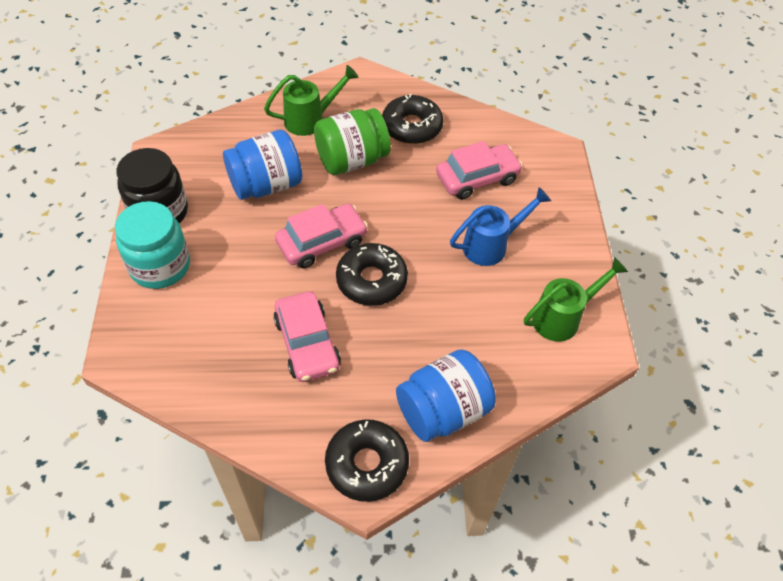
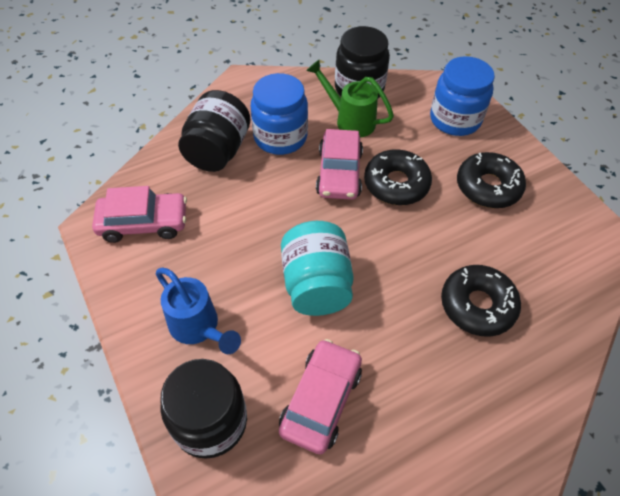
black jar: [116,148,188,224] = 1 -> [160,359,247,459] [178,90,250,172] [335,26,390,98] = 3
green jar: [314,108,391,175] = 1 -> none = 0
green watering can: [264,65,359,136] [524,257,628,342] = 2 -> [306,59,394,137] = 1

